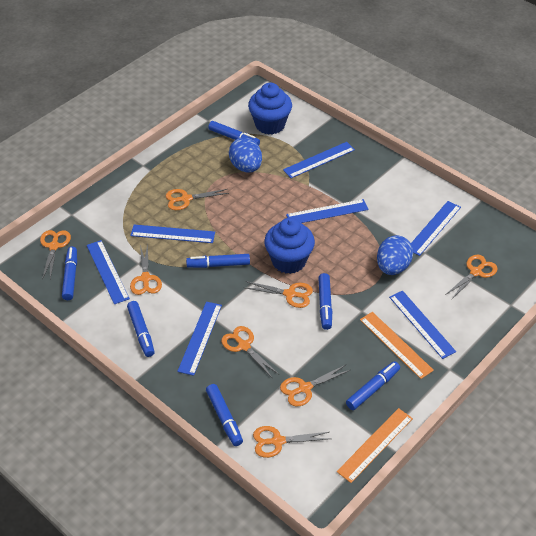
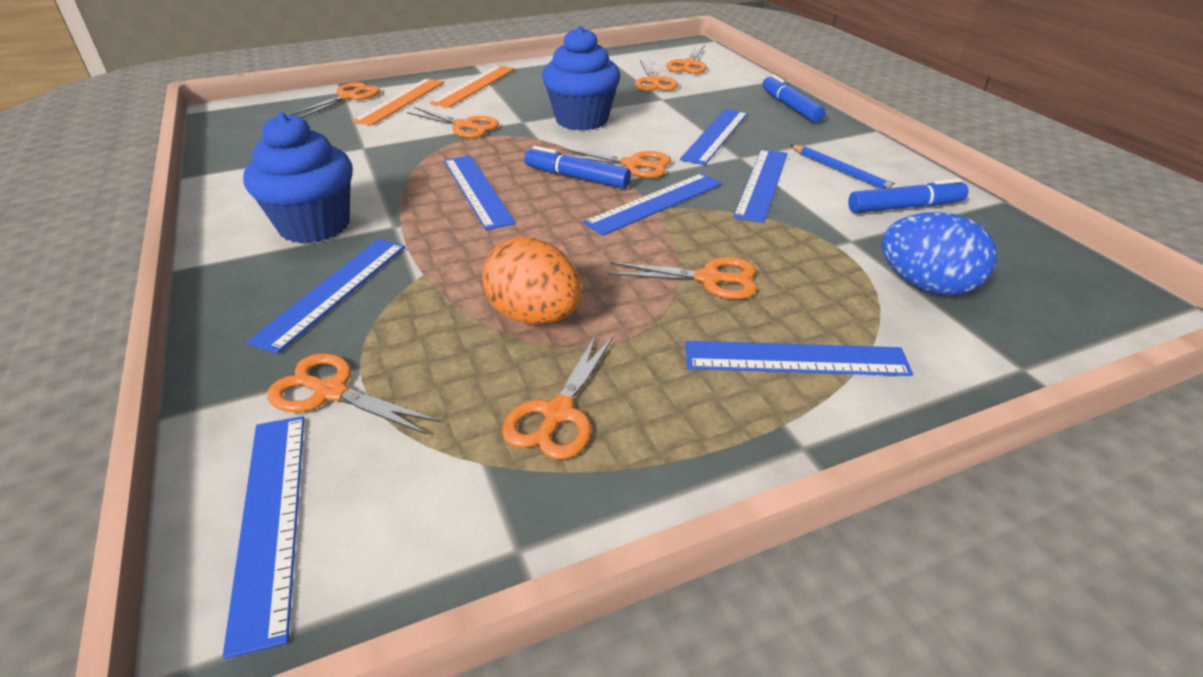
blue egg: [229,137,262,173] [377,235,413,275] = 2 -> [881,212,997,296] = 1
blue marker: [62,247,77,300] [127,301,155,357] [186,254,250,268] [206,384,243,446] [208,121,260,146] [318,273,332,330] [346,361,400,410] = 7 -> [524,146,631,189] [762,74,825,123] [848,179,969,213] = 3
blue pencil: none = 0 -> [790,145,901,189] = 1
orange egg: none = 0 -> [482,237,582,325] = 1

